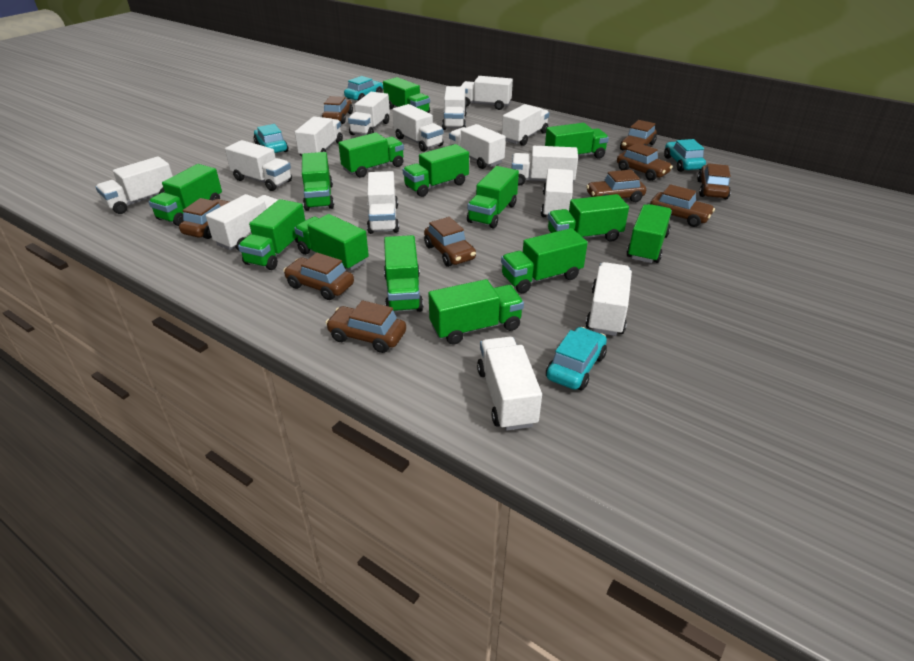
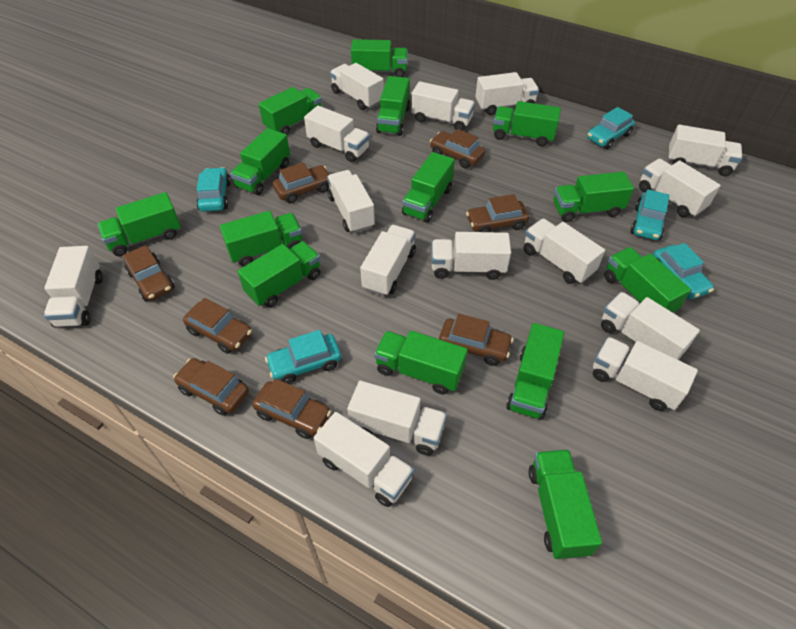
brown car: [179,198,229,239] [283,253,354,300] [322,96,353,124] [325,300,406,353] [424,217,476,267] [586,170,646,202] [617,143,673,181] [620,120,657,150] [650,184,715,227] [697,163,731,199] = 10 -> [123,245,175,301] [173,358,249,416] [183,298,252,354] [252,378,331,439] [273,162,330,203] [430,129,485,169] [439,314,513,366] [466,194,529,232] = 8
turquoise car: [254,124,288,153] [344,76,383,101] [546,327,607,390] [664,139,706,172] = 4 -> [196,167,231,212] [265,330,341,384] [587,107,635,149] [630,189,670,240] [653,243,714,299] = 5

